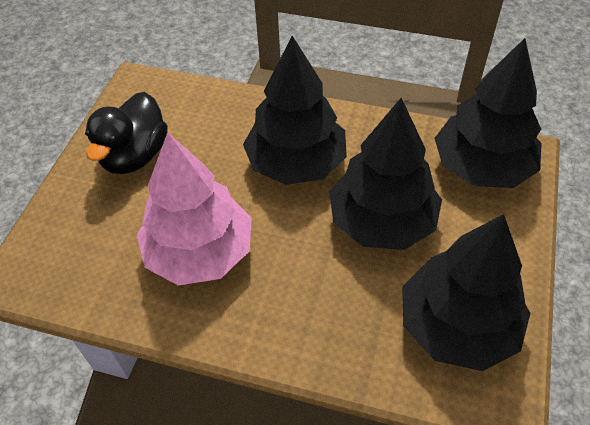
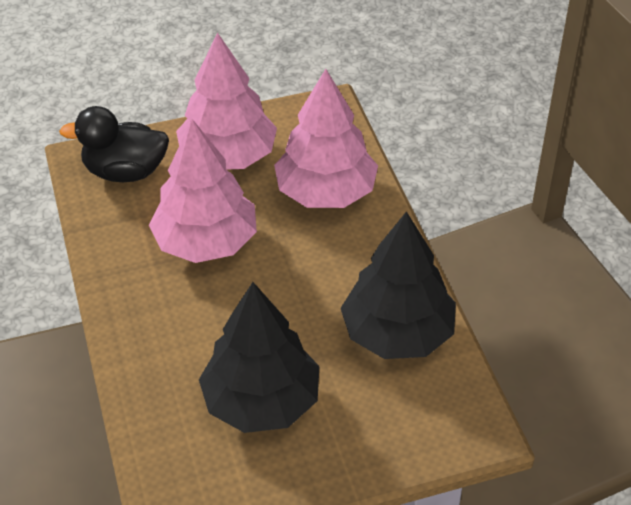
black tree: [243,36,347,185] [329,98,442,250] [402,214,530,371] [434,38,542,188] = 4 -> [199,282,319,433] [341,211,456,359] = 2
pink tree: [137,132,252,286] = 1 -> [149,119,257,263] [176,32,277,170] [274,69,378,208] = 3

